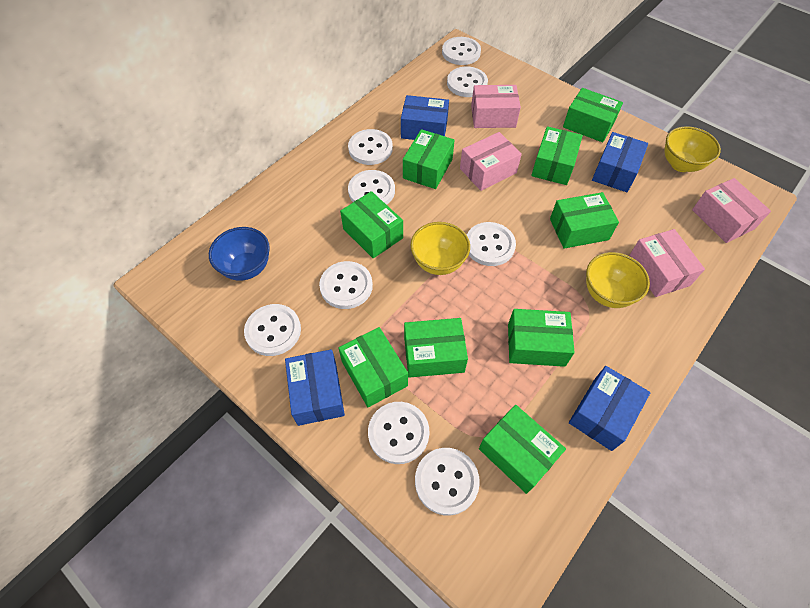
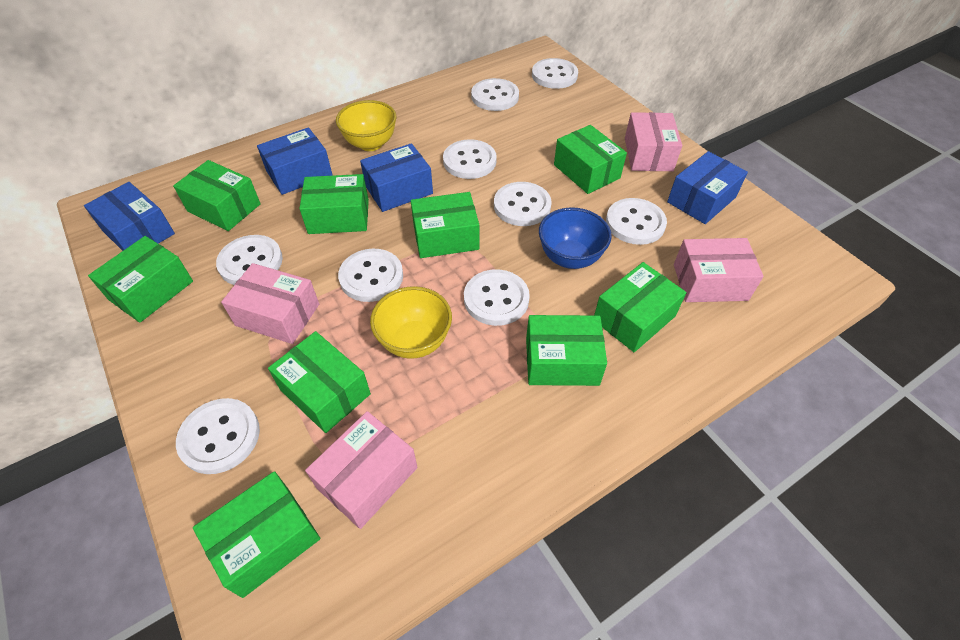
yellow bowl: [410,222,470,275] [586,252,650,308] [664,126,721,172] = 3 -> [336,100,396,151] [370,286,452,359] = 2

